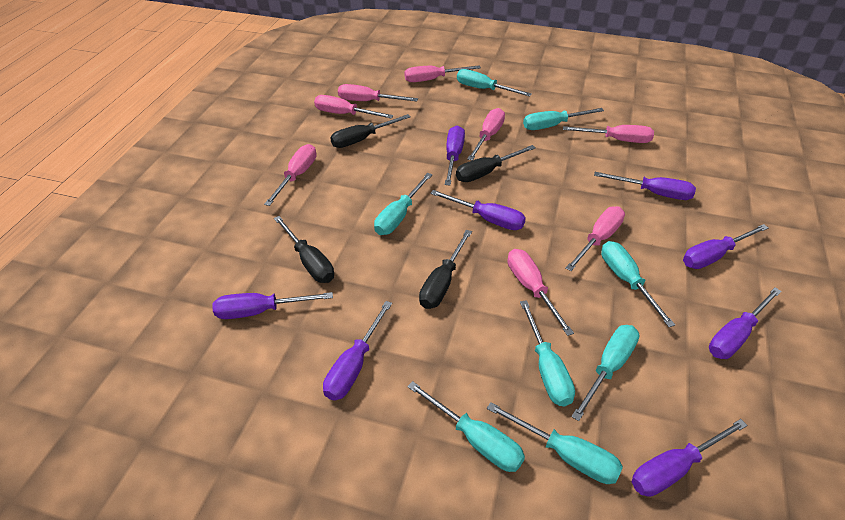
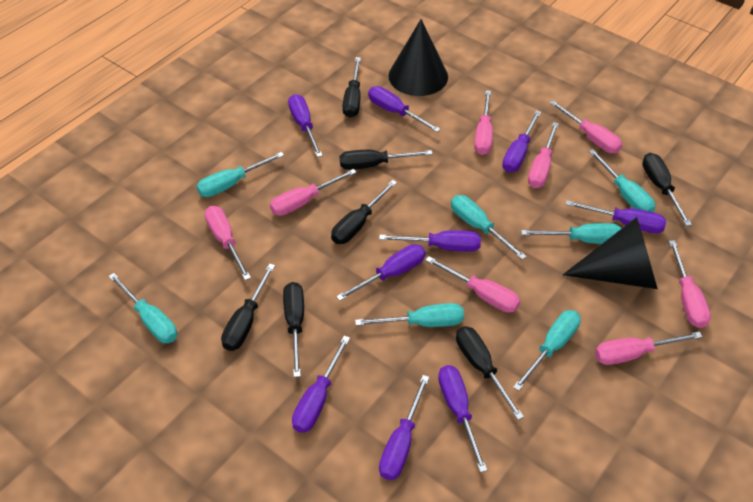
black cone: none = 0 -> [388,19,448,96] [563,217,658,289] = 2
black screwdriver: [274,216,334,283] [330,114,411,148] [419,230,472,309] [456,145,536,182] = 4 -> [221,263,275,351] [283,282,304,377] [331,180,397,244] [340,150,433,170] [342,57,361,118] [456,326,524,420] [642,153,692,226] = 7
purple screwdriver: [212,292,333,319] [323,301,392,400] [430,190,526,230] [445,125,465,185] [594,172,696,200] [631,419,748,497] [683,224,768,269] [709,288,782,359] = 8 -> [288,94,323,157] [292,336,350,433] [336,244,426,301] [368,86,441,132] [379,230,481,252] [379,375,429,480] [438,365,487,473] [502,110,541,172] [565,200,666,233] = 9
turquoise screwdriver: [374,173,433,235] [407,381,525,472] [457,69,532,97] [487,402,623,484] [520,300,575,406] [523,108,604,130] [571,325,640,421] [601,241,675,327] = 8 -> [109,273,177,343] [197,152,284,197] [355,303,464,327] [451,195,527,260] [513,310,581,391] [521,223,622,244] [589,149,655,212] = 7

